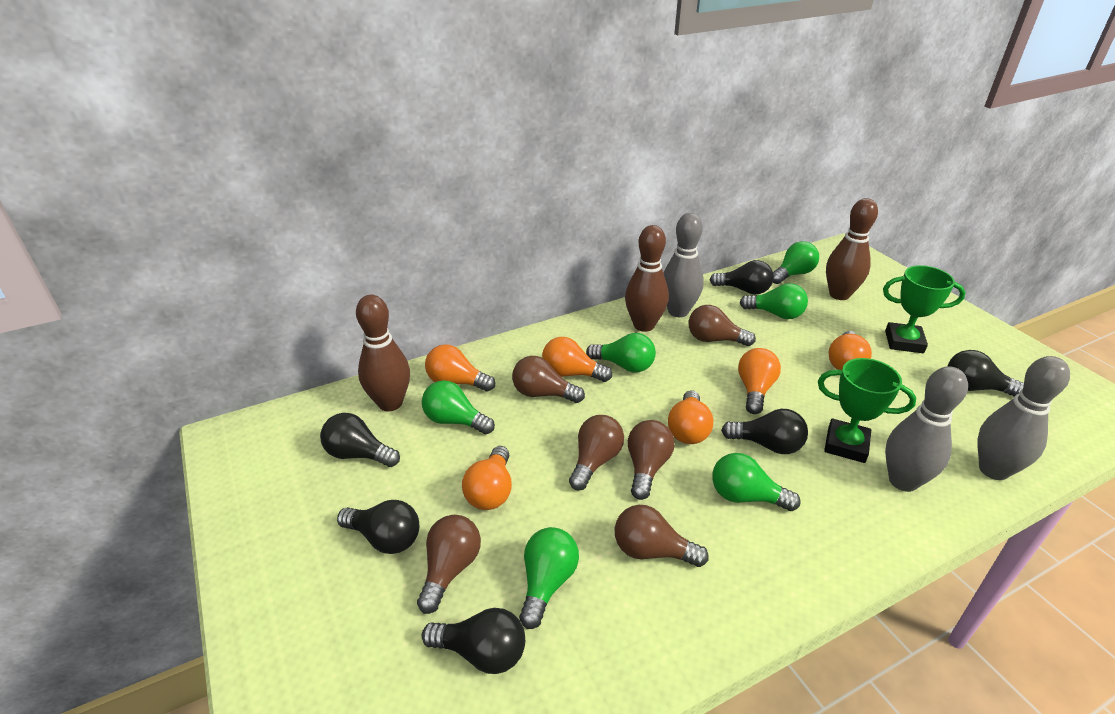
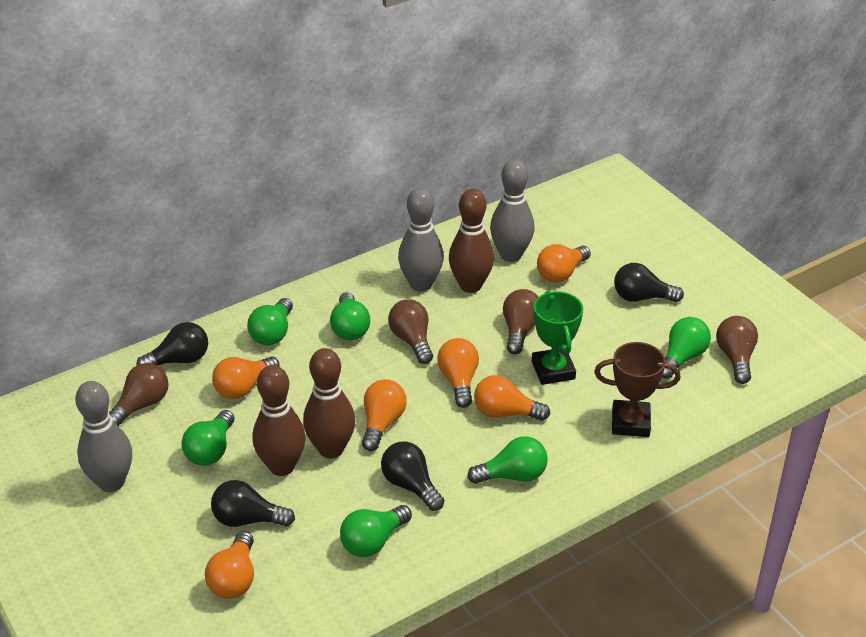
black light bulb: [320,413,400,467] [337,500,419,554] [422,608,525,674] [710,260,774,294] [721,409,808,454] [947,350,1024,397] = 6 -> [136,322,208,366] [211,480,295,527] [381,441,444,511] [614,263,684,302] = 4
brown light bulb: [417,515,481,614] [512,356,585,403] [569,415,624,490] [615,505,709,567] [628,420,675,500] [689,305,756,346] = 6 -> [109,363,169,426] [388,299,433,364] [503,289,538,355] [716,316,758,384] = 4
brown trophy: none = 0 -> [594,342,681,437] = 1
green trophy: [818,358,916,463] [883,265,966,353] = 2 -> [532,290,583,385] = 1

